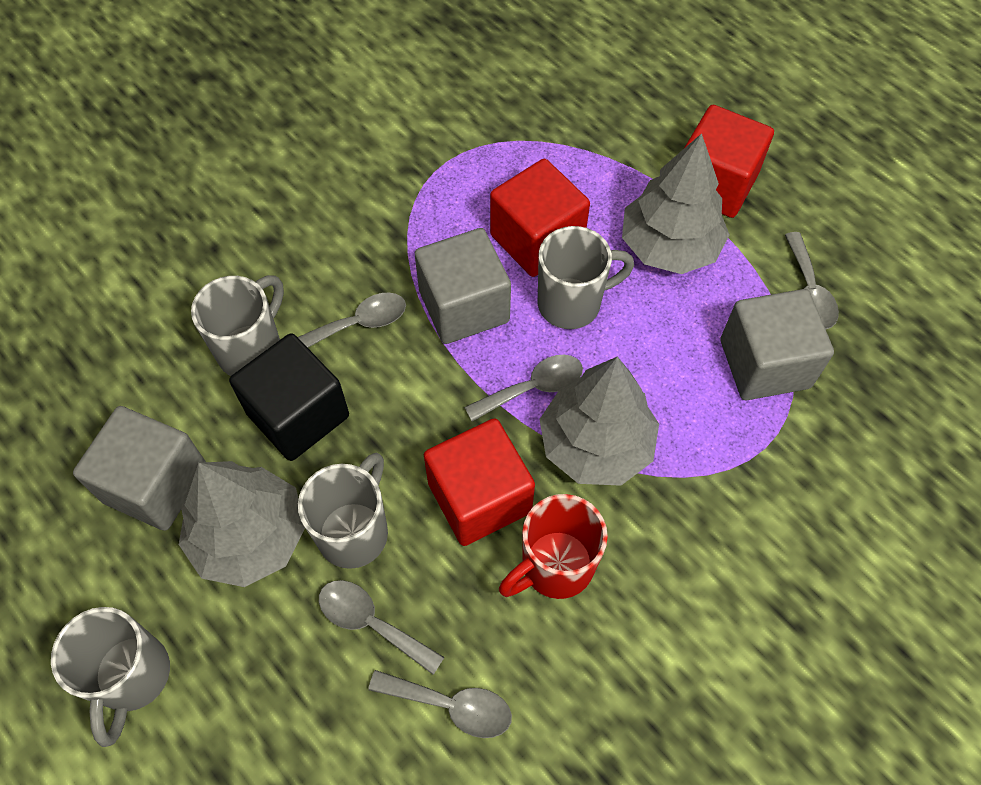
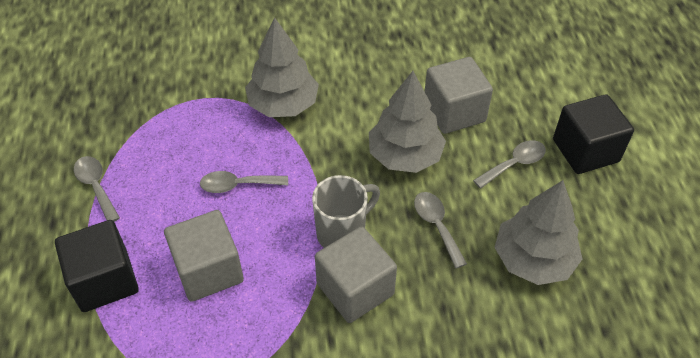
black cube: [229,333,349,461] = 1 -> [55,220,139,312] [553,94,634,174] = 2
grey mug: [51,607,170,747] [191,275,284,376] [298,453,388,569] [538,226,634,329] = 4 -> [312,175,380,248] = 1
grey spoon: [298,292,406,348] [319,580,444,675] [368,670,512,738] [464,355,583,422] [785,232,839,329] = 5 -> [74,156,120,222] [200,171,288,193] [414,192,467,268] [473,140,546,189] = 4
red cube: [424,418,535,546] [490,159,590,277] [684,105,774,218] = 3 -> none = 0
red mug: [499,494,608,599] = 1 -> none = 0

